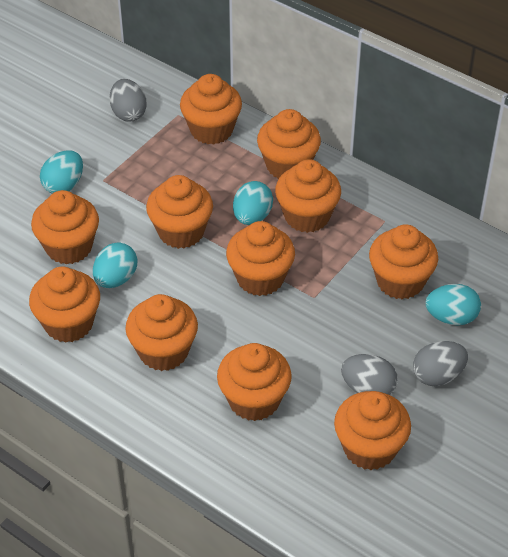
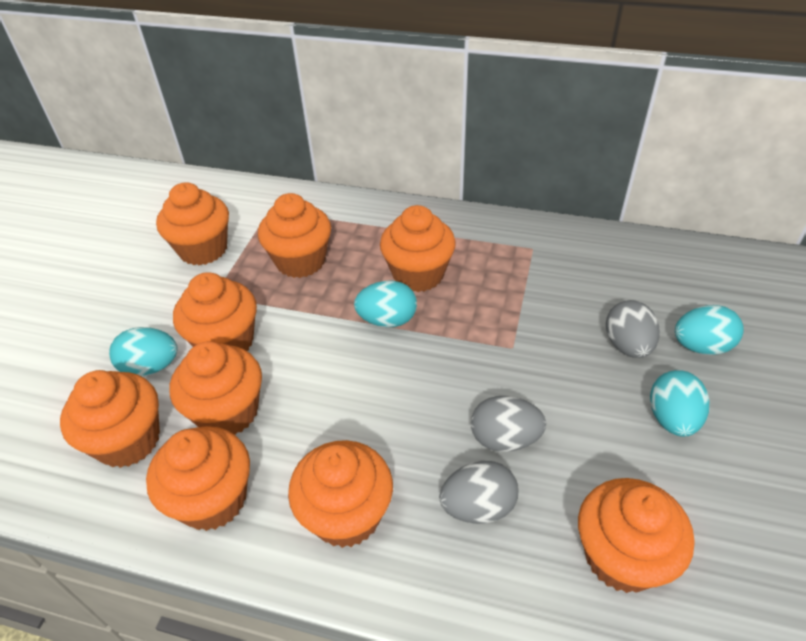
orange cupcake: [29,266,100,343] [31,190,99,265] [125,294,198,371] [146,175,213,249] [180,74,242,145] [217,343,292,421] [226,221,295,296] [257,109,321,179] [275,159,341,233] [334,391,411,470] [369,224,438,300] = 11 -> [60,370,160,468] [146,426,250,531] [156,182,229,266] [170,341,262,435] [173,272,257,351] [258,193,331,278] [288,440,393,548] [380,205,456,292] [578,478,694,593] = 9

